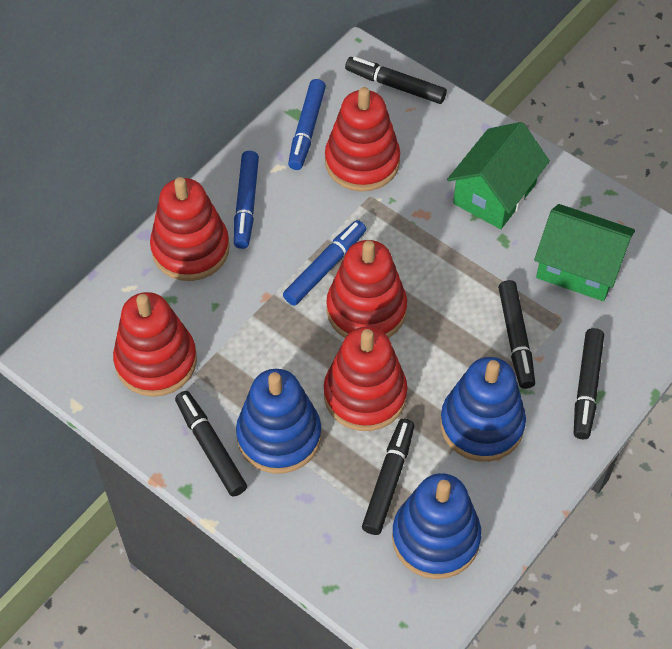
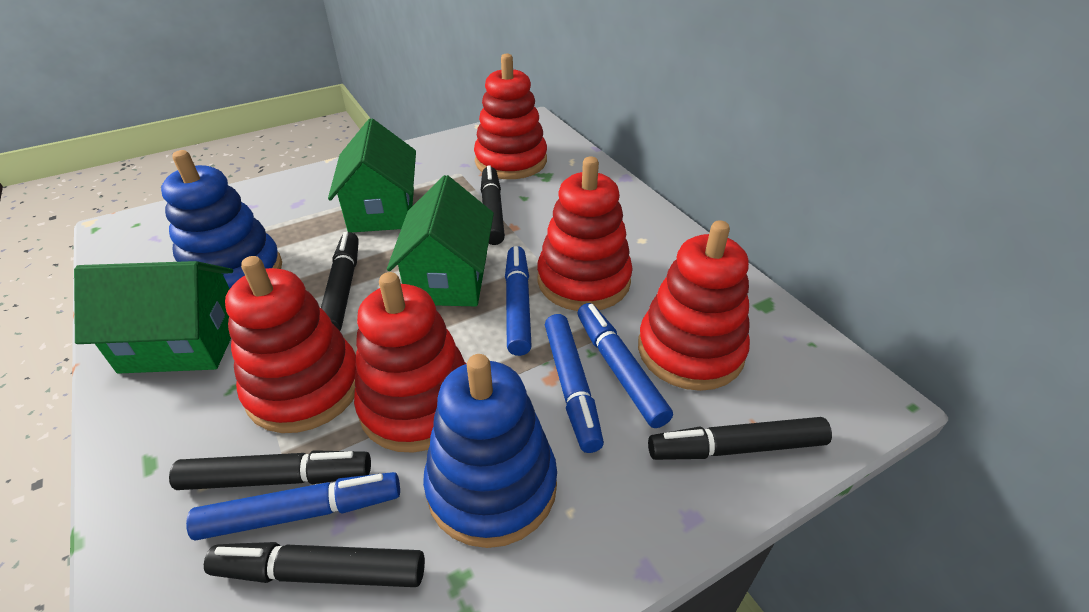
blue marker: [234,151,259,249] [283,220,366,306] [288,79,326,170] = 3 -> [186,472,400,541] [505,246,532,356] [545,314,604,453] [578,303,673,428] = 4
blue stacking toy: [236,369,321,473] [392,473,481,579] [440,357,526,462] = 3 -> [161,150,282,289] [423,354,557,548] = 2
green house: [447,122,550,229] [534,204,635,301] = 2 -> [74,261,233,374] [328,118,416,232] [387,175,494,306] = 3

